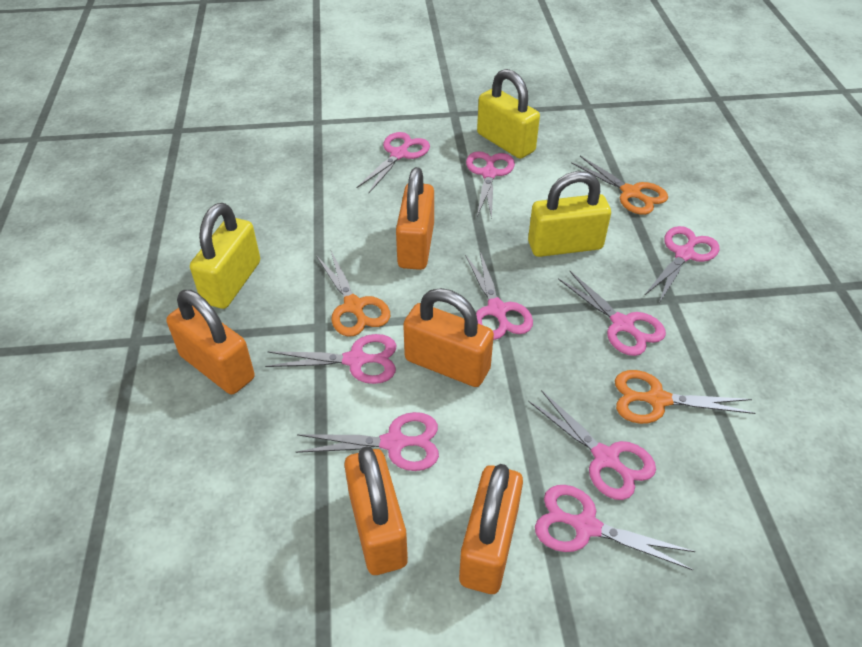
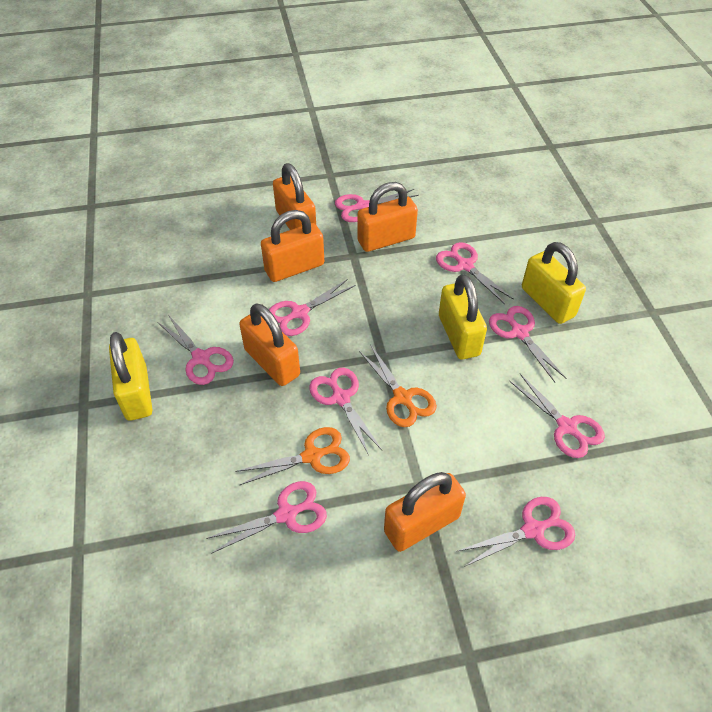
orange scissors: [317,251,390,337] [571,156,668,215] [615,370,756,424] = 3 -> [235,427,350,485] [359,346,437,427] = 2

